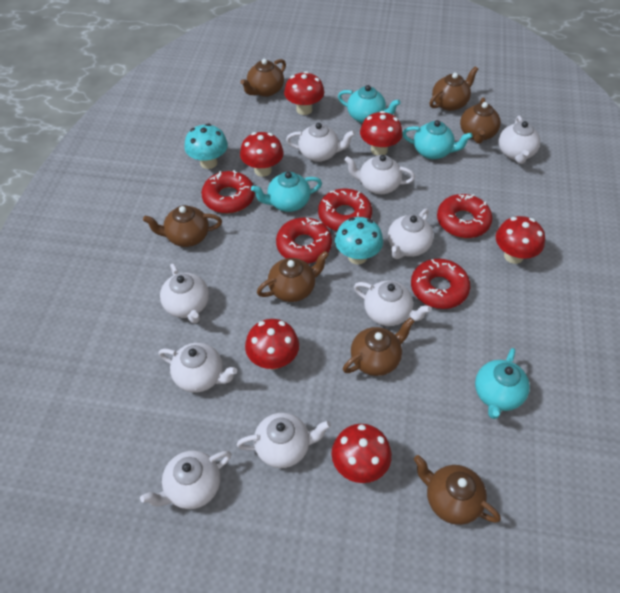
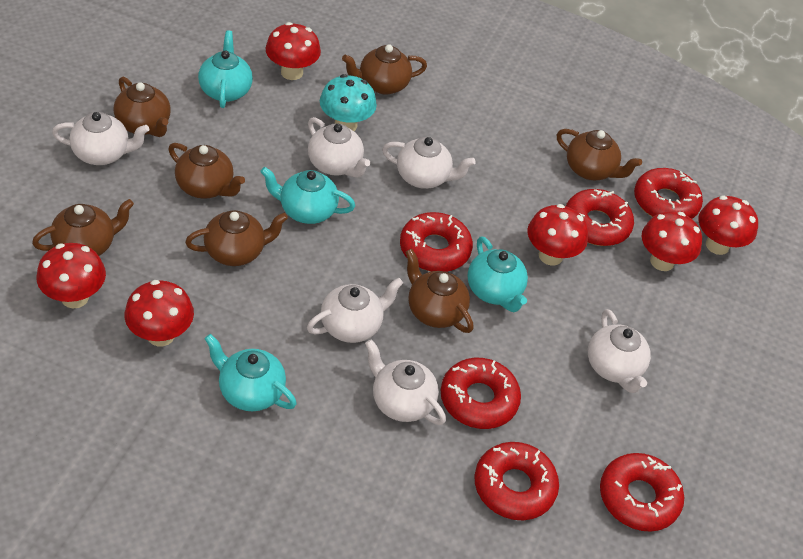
red donut: [201,170,255,213] [276,217,332,264] [318,189,372,231] [411,259,470,309] [437,194,493,238] = 5 -> [400,212,473,272] [441,358,521,429] [474,442,559,520] [566,189,634,246] [600,453,684,532] [634,168,703,219] = 6
turquoise mushroom: [184,124,228,169] [335,217,383,265] = 2 -> [320,74,377,131] = 1
white teapot: [140,451,231,509] [158,343,237,393] [160,263,209,324] [236,413,331,468] [286,123,355,162] [344,155,415,194] [354,281,431,326] [388,209,434,259] [498,116,540,164] = 9 -> [52,112,149,165] [307,277,403,343] [308,117,370,178] [365,339,446,425] [382,137,476,189] [588,309,651,393] = 6

